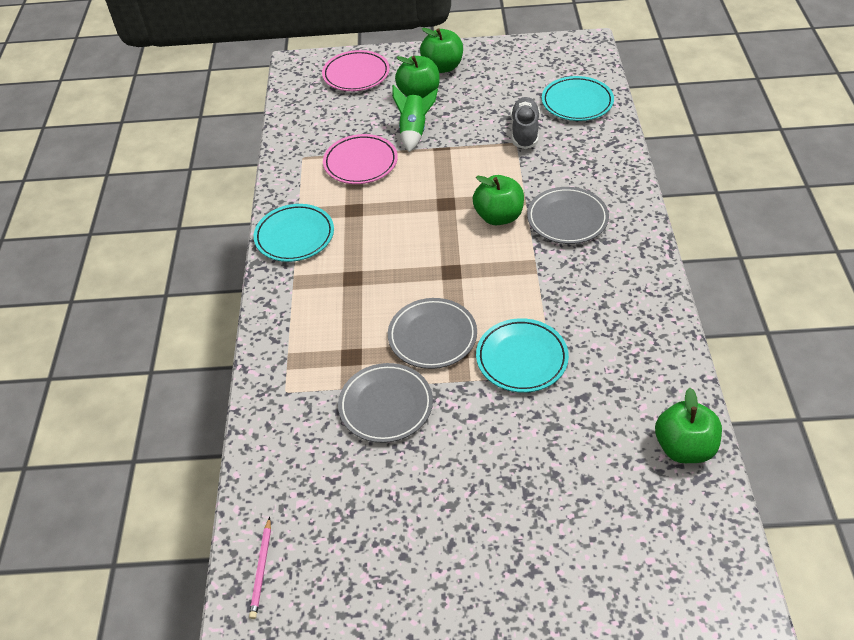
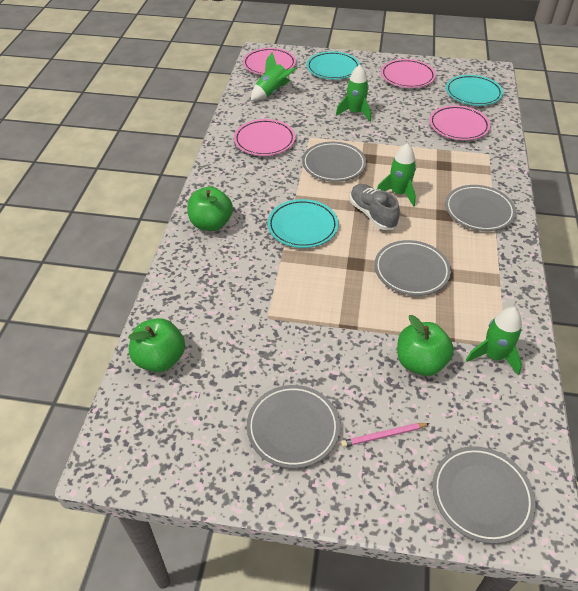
green apple: [395,56,440,98] [420,28,463,73] [473,175,524,225] [655,388,722,463] = 4 -> [128,318,185,372] [187,186,233,231] [397,315,454,376] = 3
green rocket: [392,85,438,152] = 1 -> [251,52,297,101] [336,65,371,122] [377,143,416,207] [466,307,522,375] = 4
grey plate: [338,363,433,443] [388,298,477,369] [527,187,609,244] = 3 -> [247,385,340,468] [302,142,366,182] [374,240,451,296] [432,446,536,544] [445,185,516,231] = 5
pink plate: [322,50,390,91] [323,134,398,184] = 2 -> [234,119,295,156] [243,48,296,75] [381,59,436,88] [429,105,490,140] = 4

